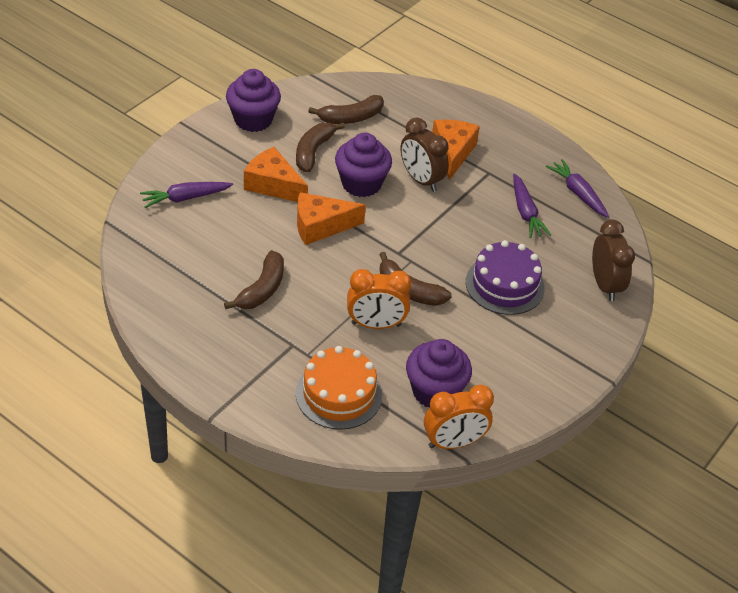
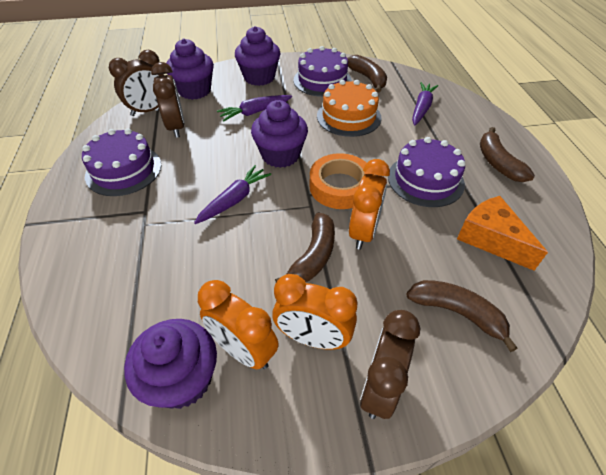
brown clock: [401,117,449,192] [592,220,635,301] = 2 -> [109,50,164,116] [151,62,184,138] [360,310,420,419] = 3
orange cheese: [244,147,308,202] [297,192,366,245] [432,120,480,180] = 3 -> [457,196,548,271] = 1
orange clock: [347,269,411,329] [424,385,494,449] = 2 -> [198,280,279,369] [272,274,358,350] [349,159,390,250] = 3
orange tape: none = 0 -> [310,153,374,209] = 1
purple cake: [466,240,545,315] = 1 -> [82,128,162,196] [293,46,352,97] [388,137,465,207] = 3
purple cupcake: [226,69,281,132] [335,133,392,197] [406,339,472,408] = 3 -> [124,319,217,409] [166,39,214,100] [235,26,280,86] [251,100,308,168] = 4

